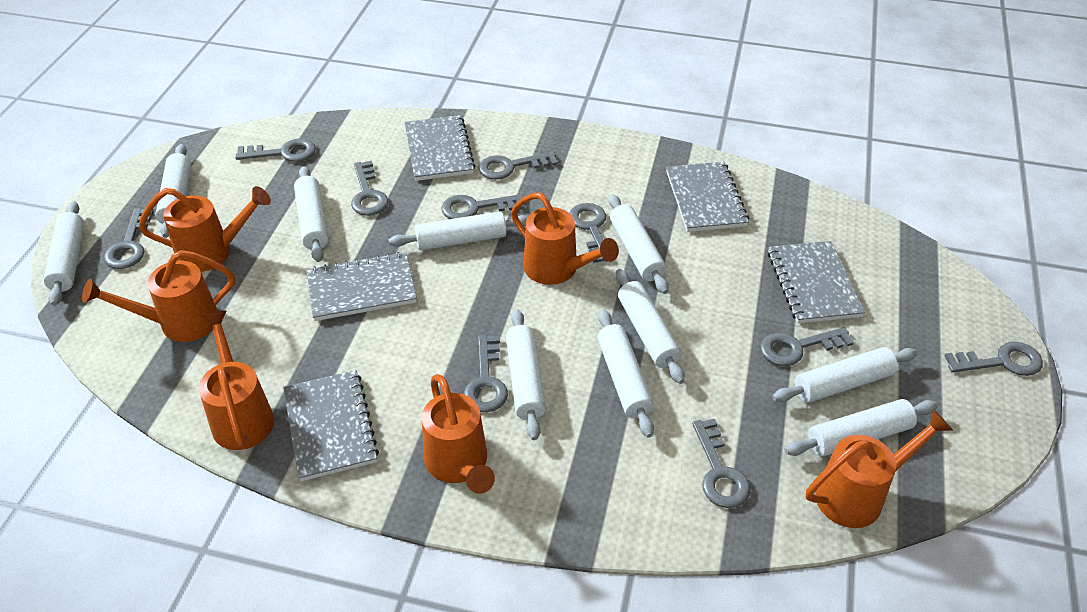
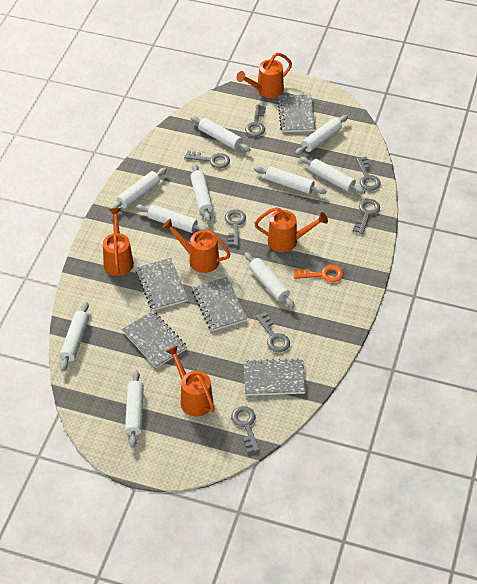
grey key: [104,208,154,269] [235,138,316,162] [351,161,388,216] [442,194,525,219] [464,335,508,412] [479,151,558,180] [569,203,608,263] [692,419,750,508] [760,327,854,366] [944,342,1043,376] = 10 -> [184,150,230,168] [225,209,246,246] [231,406,260,453] [245,105,266,137] [256,312,290,352] [353,199,380,234] [356,157,381,191] = 7
orange key: none = 0 -> [294,265,343,282] = 1
orange watering can: [82,250,235,342] [138,186,271,272] [199,311,274,450] [422,374,495,494] [511,192,619,285] [806,409,953,528] = 6 -> [103,208,134,276] [162,219,230,273] [166,345,215,416] [237,53,292,98] [254,207,328,252] = 5

